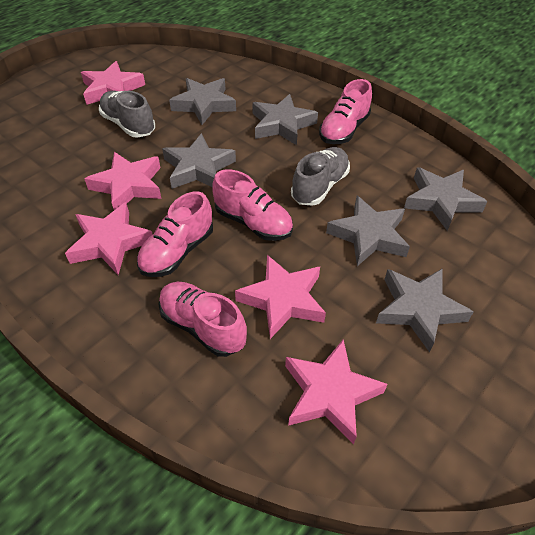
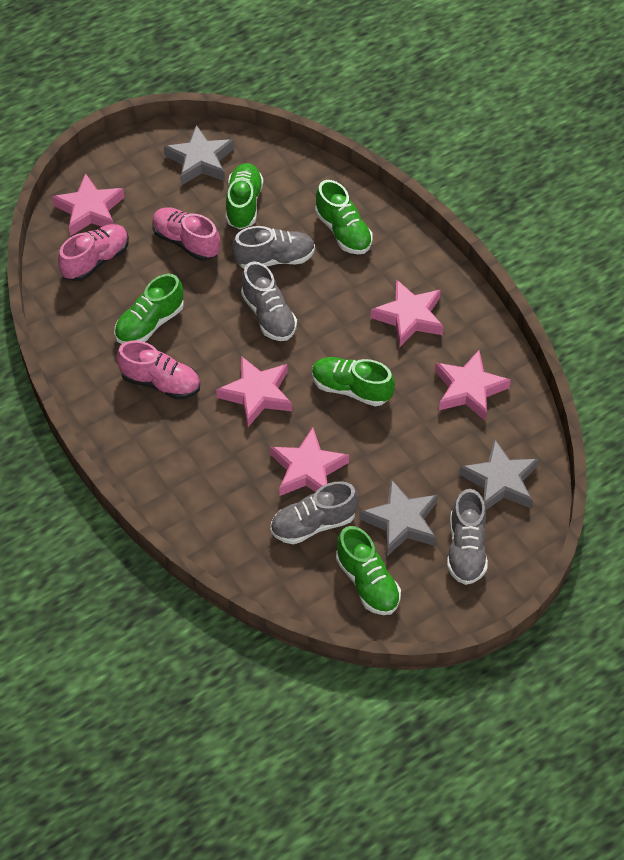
green shoe: none = 0 -> [114,274,184,344] [226,163,263,229] [312,357,395,406] [315,180,373,254] [336,526,401,615] = 5
grey shoe: [99,91,155,138] [291,147,350,206] = 2 -> [232,226,315,268] [241,262,297,341] [271,481,359,544] [447,489,488,585] = 4
grey star: [162,133,236,189] [169,78,236,125] [252,94,318,145] [326,196,410,266] [376,269,473,352] [404,167,488,231] = 6 -> [164,125,234,185] [360,479,438,556] [459,439,539,510] = 3
pink shoe: [137,192,213,277] [158,282,247,357] [212,169,293,241] [319,79,372,144] = 4 -> [58,224,129,281] [117,341,200,399] [152,207,220,261] = 3

